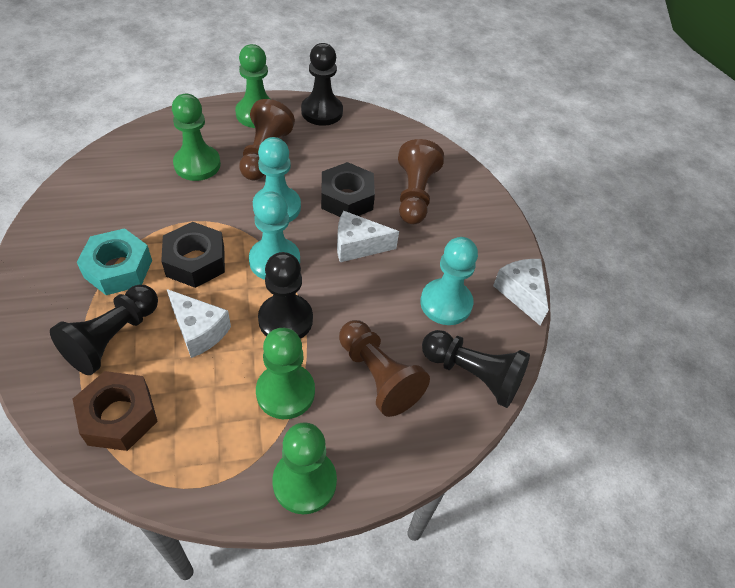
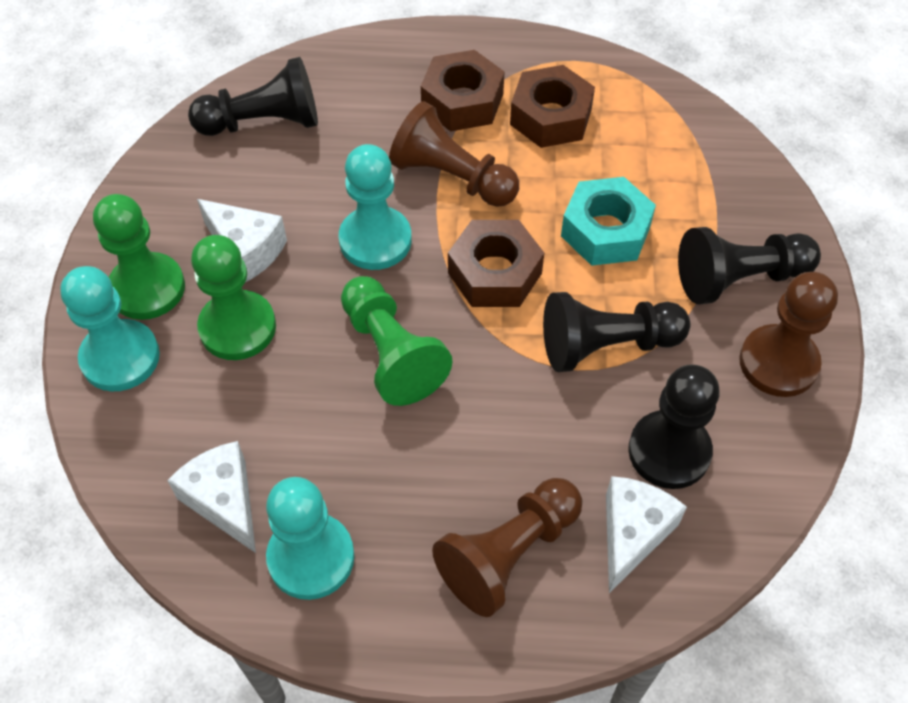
black nut: [161,222,225,288] [321,162,375,217] = 2 -> none = 0
brown nut: [73,371,158,451] = 1 -> [421,50,504,131] [448,220,544,307] [510,65,595,148] = 3
green pawn: [172,94,221,181] [235,44,272,128] [256,328,315,419] [272,422,337,514] = 4 -> [93,194,185,320] [191,235,276,360] [341,276,452,406] = 3

